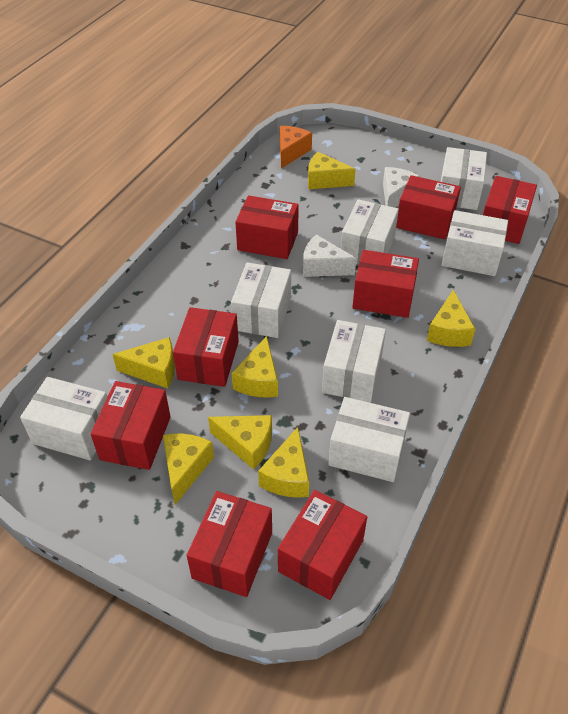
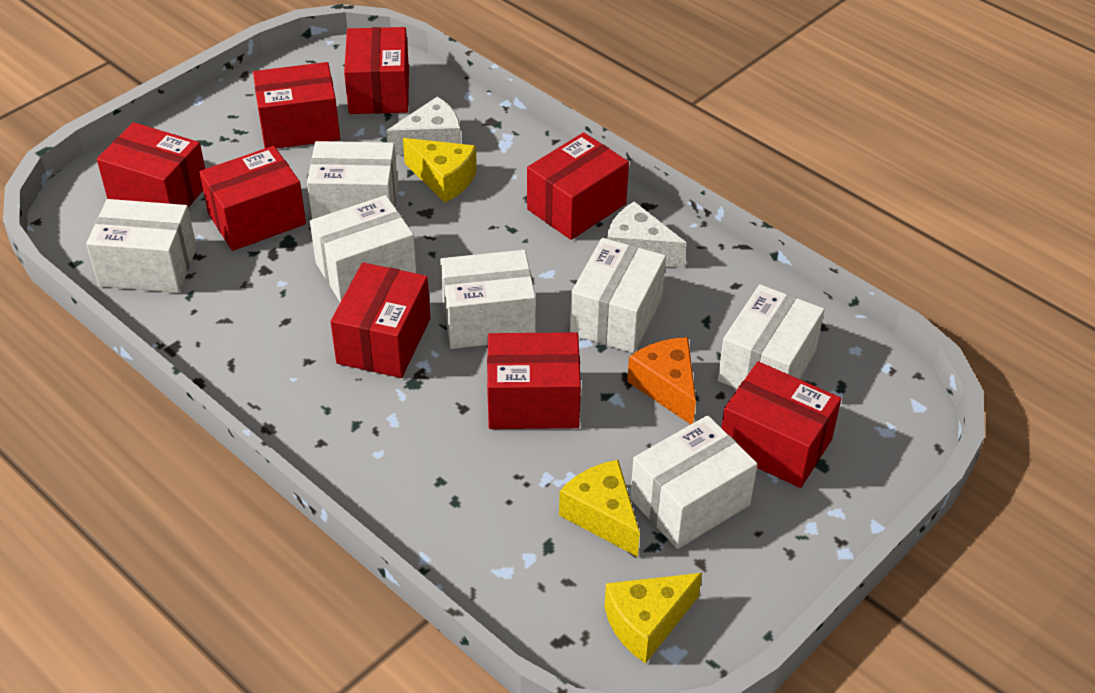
yellow cheese: [112,337,175,389] [163,434,214,505] [208,415,272,470] [232,336,278,398] [258,427,309,498] [308,152,356,190] [427,290,475,347] = 7 -> [403,138,477,203] [559,460,640,557] [604,573,702,664] = 3

